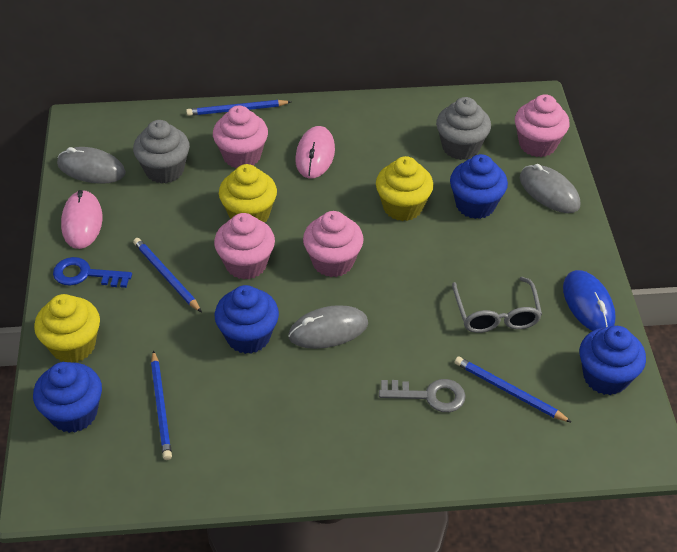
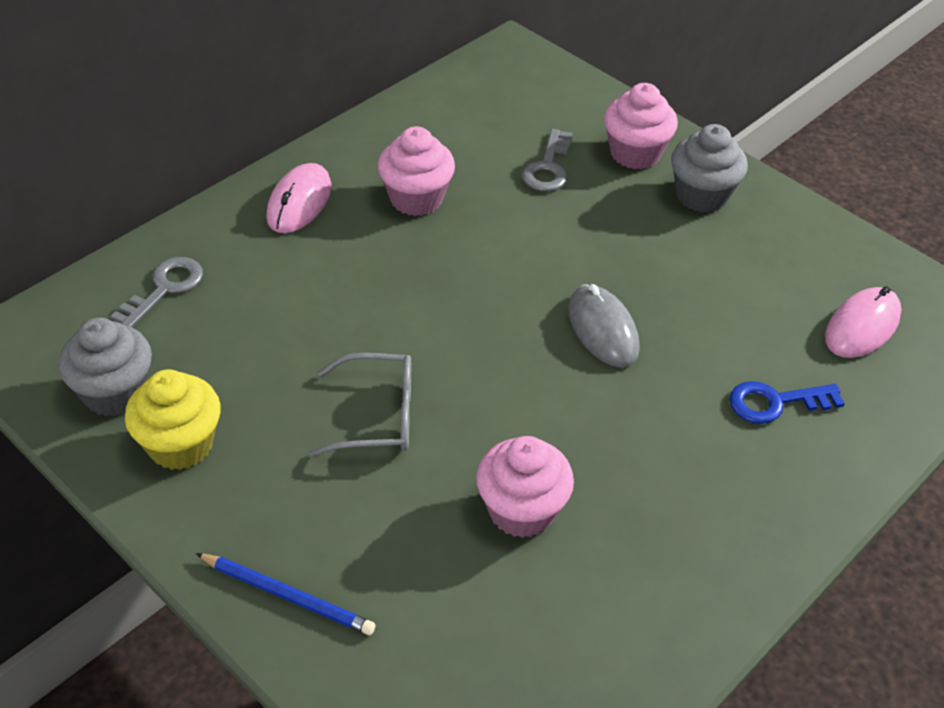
blue cupcake: [33,362,102,433] [215,285,279,354] [450,154,508,219] [580,326,646,395] = 4 -> none = 0
blue mouse: [563,270,616,331] = 1 -> none = 0
blue pencil: [133,238,202,313] [151,350,172,460] [186,100,291,116] [455,357,572,423] = 4 -> [196,553,375,635] = 1
grey key: [379,379,466,412] = 1 -> [110,257,203,327] [522,129,572,191] = 2
grey mouse: [57,147,126,184] [288,305,368,349] [520,164,580,213] = 3 -> [568,284,640,367] = 1
pink cupcake: [213,106,268,168] [214,213,275,279] [303,211,364,277] [515,94,570,157] = 4 -> [378,126,455,216] [476,436,574,538] [604,83,678,169] = 3
yellow cupcake: [34,294,100,363] [219,164,277,222] [376,156,434,221] = 3 -> [125,369,221,470] = 1

